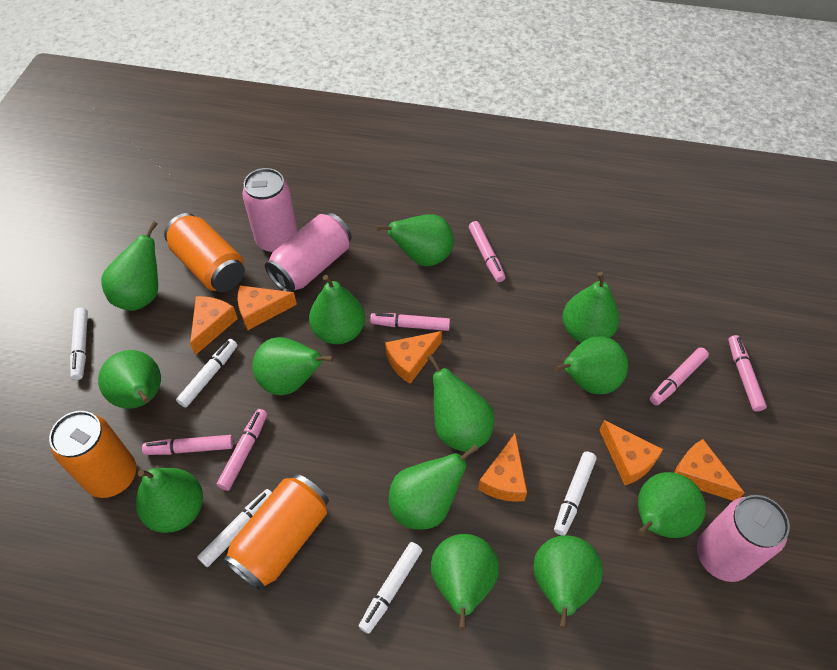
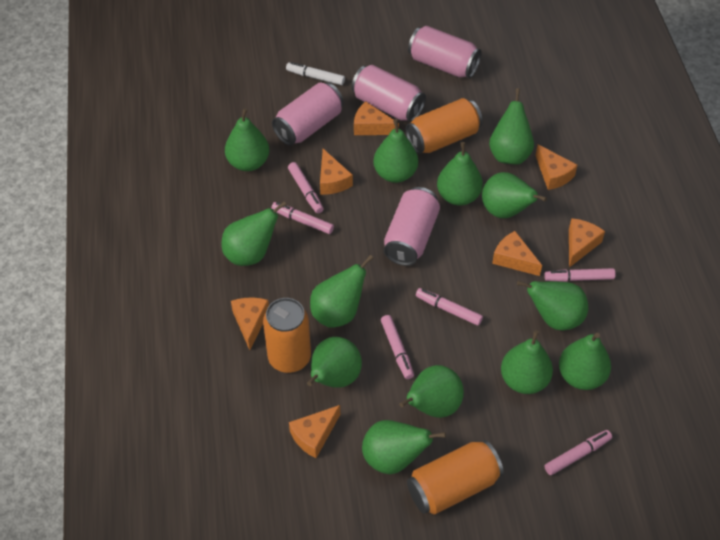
orange cheese: [190,296,238,355] [238,286,297,330] [385,331,442,384] [478,434,527,502] [599,420,663,485] [674,439,745,501] = 6 -> [231,298,269,350] [289,405,340,458] [320,149,353,195] [354,101,399,135] [492,231,542,276] [535,144,577,190] [569,218,605,268] = 7
pink can: [242,168,298,253] [265,213,351,292] [697,495,790,582] = 3 -> [272,82,344,146] [351,65,426,122] [384,187,440,266] [408,26,482,78] = 4
white marker: [70,308,88,380] [176,339,237,408] [197,489,272,567] [358,542,422,634] [554,451,596,536] = 5 -> [286,62,345,85] = 1

